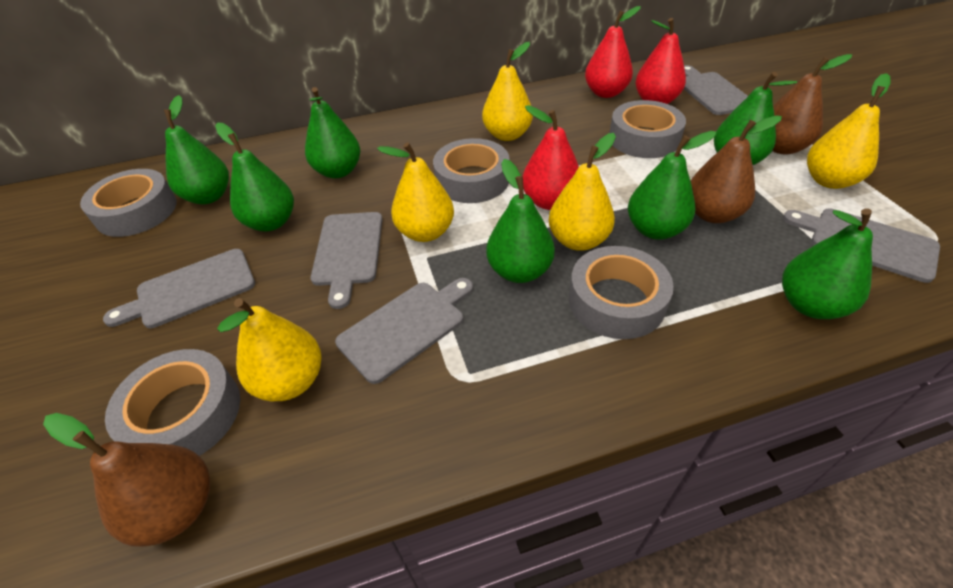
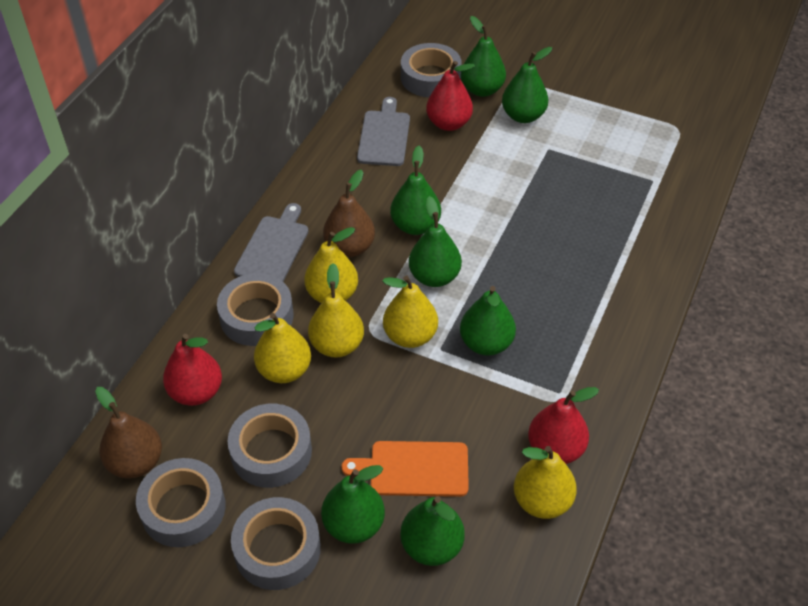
brown pear: [43,413,210,547] [691,115,782,223] [772,54,852,155] = 3 -> [95,387,162,478] [323,170,375,257] = 2
grey cutting board: [103,249,255,328] [311,212,383,309] [335,278,473,384] [684,65,748,115] [783,209,940,283] = 5 -> [234,203,308,281] [357,97,410,166] = 2
orange cutting board: none = 0 -> [341,441,469,497] = 1

